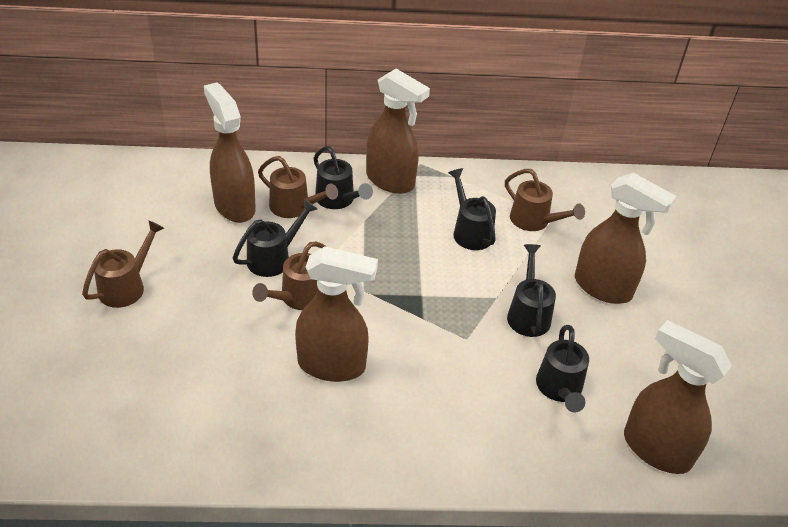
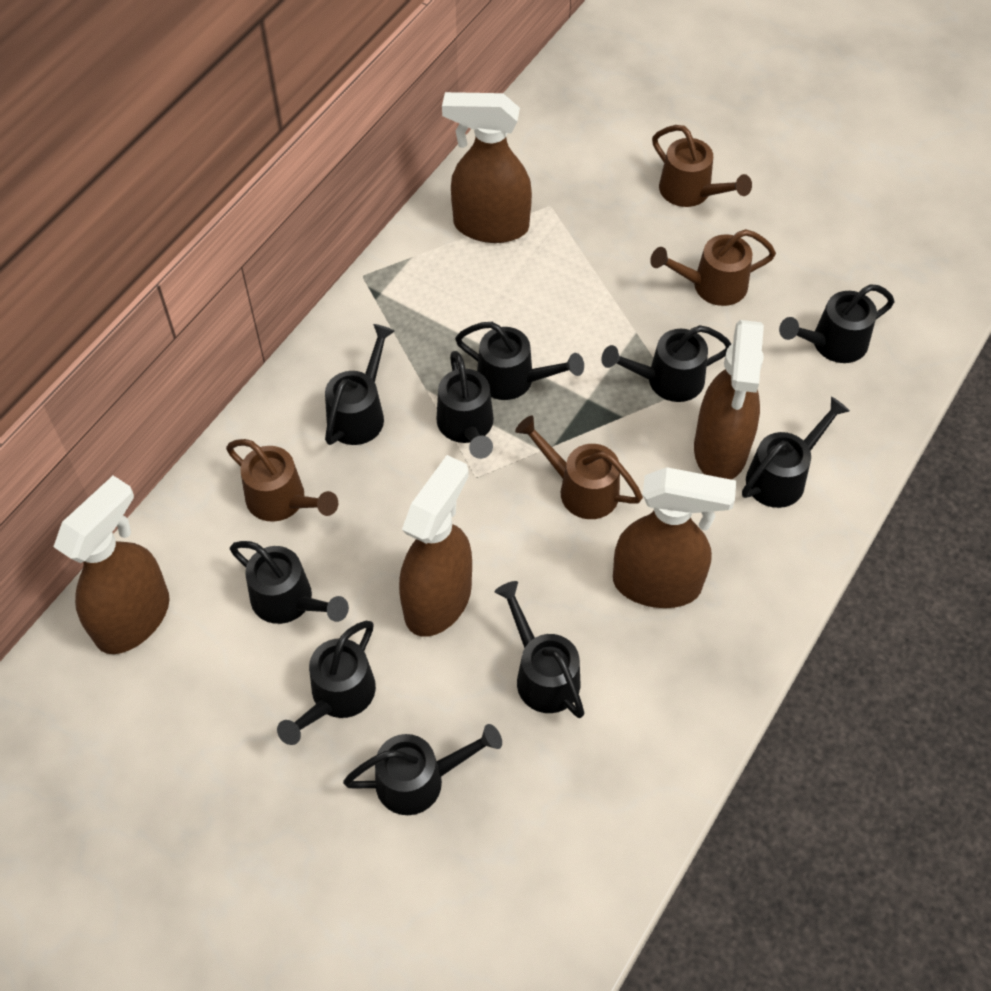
black watering can: [233,199,317,277] [314,146,373,209] [448,168,496,250] [507,244,556,337] [536,325,589,412] = 5 -> [230,541,349,624] [277,621,376,745] [325,324,395,445] [343,724,502,815] [436,351,494,459] [455,322,584,400] [495,581,585,718] [602,325,731,402] [742,397,850,508] [779,284,894,363] = 10

